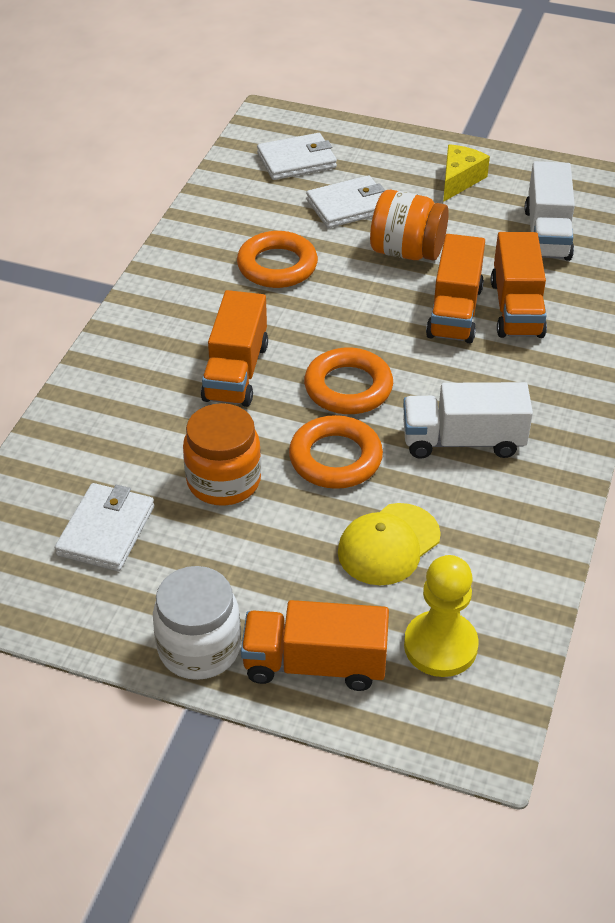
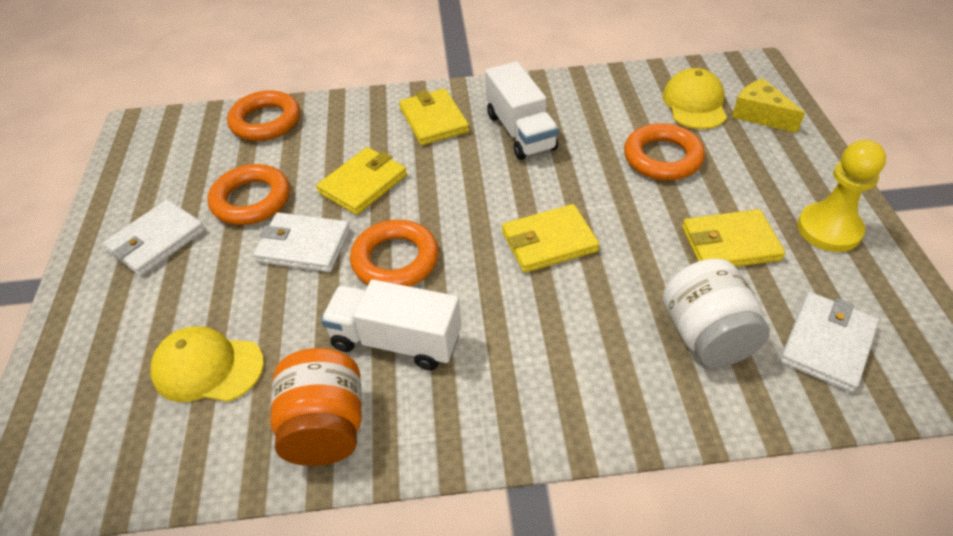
orange jar: [183,403,261,506] [370,190,449,261] = 2 -> [270,348,362,466] = 1
orange ring: [237,231,318,288] [289,415,383,489] [304,348,393,414] = 3 -> [208,164,290,225] [227,90,300,141] [350,220,439,287] [624,123,705,180] = 4
orange truck: [201,290,268,407] [241,600,389,691] [426,234,485,343] [491,232,547,338] = 4 -> none = 0
yellow cap: [338,503,441,585] = 1 -> [150,326,264,402] [663,68,727,129] = 2
yellow wallet: none = 0 -> [316,147,407,215] [399,88,469,145] [502,204,599,273] [682,209,785,267] = 4

